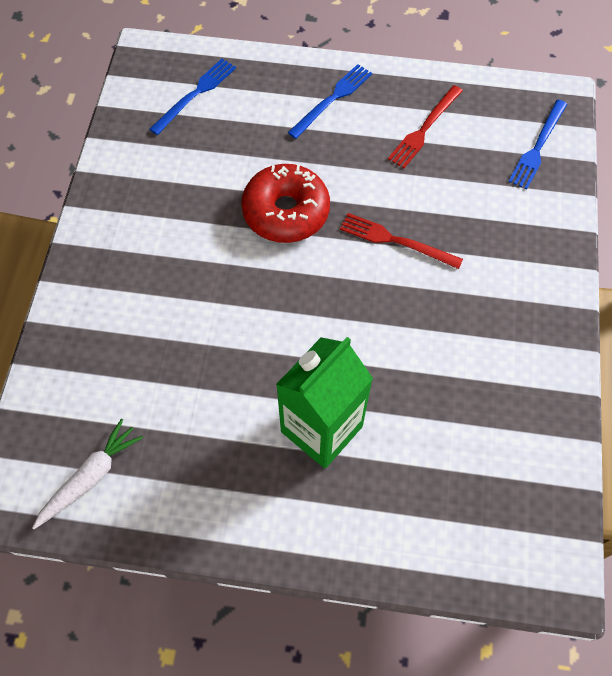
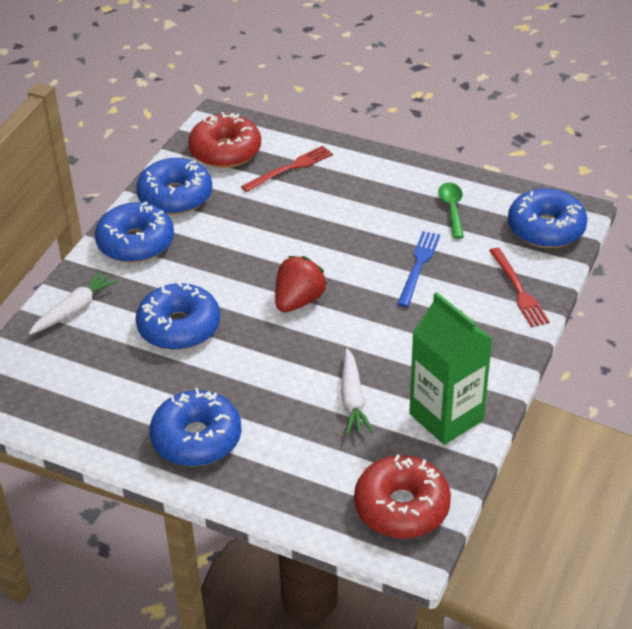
blue donut: none = 0 -> [95,201,174,263] [136,158,212,215] [136,282,220,350] [150,388,242,467] [508,188,587,248] = 5
blue fork: [149,59,236,135] [288,64,372,139] [508,100,567,189] = 3 -> [397,231,440,307] = 1
green spoon: none = 0 -> [438,182,464,239] = 1
red donut: [241,164,330,243] = 1 -> [188,112,261,168] [354,454,451,539] = 2
red strawberry: none = 0 -> [275,256,328,312] = 1
white carrot: [32,419,143,529] = 1 -> [29,271,118,335] [341,348,374,435] = 2

